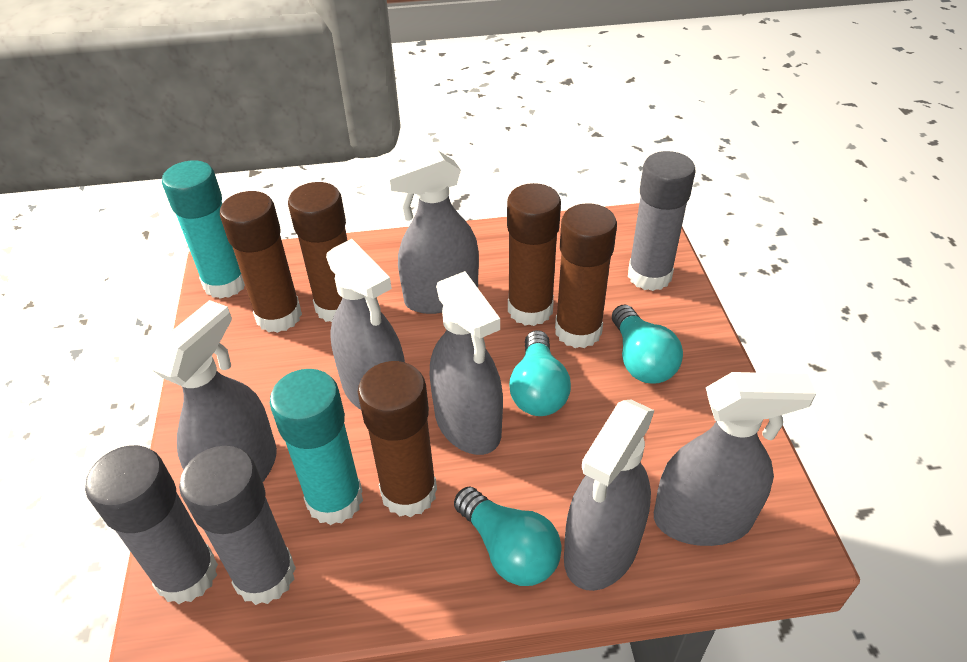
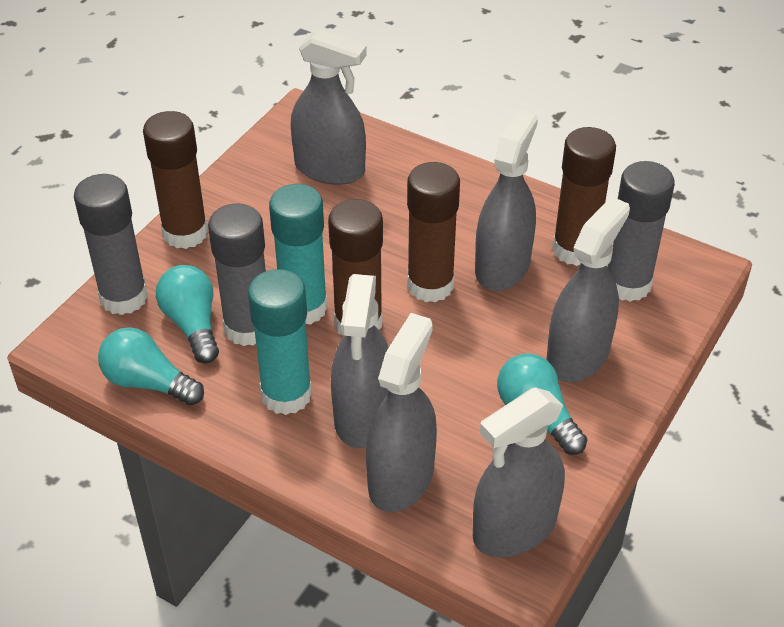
brown glue stick: [220,191,302,333] [288,182,348,322] [358,361,437,517] [507,183,561,326] [555,203,617,348] = 5 -> [143,111,208,249] [328,199,383,336] [407,162,460,302] [552,127,616,266] = 4

